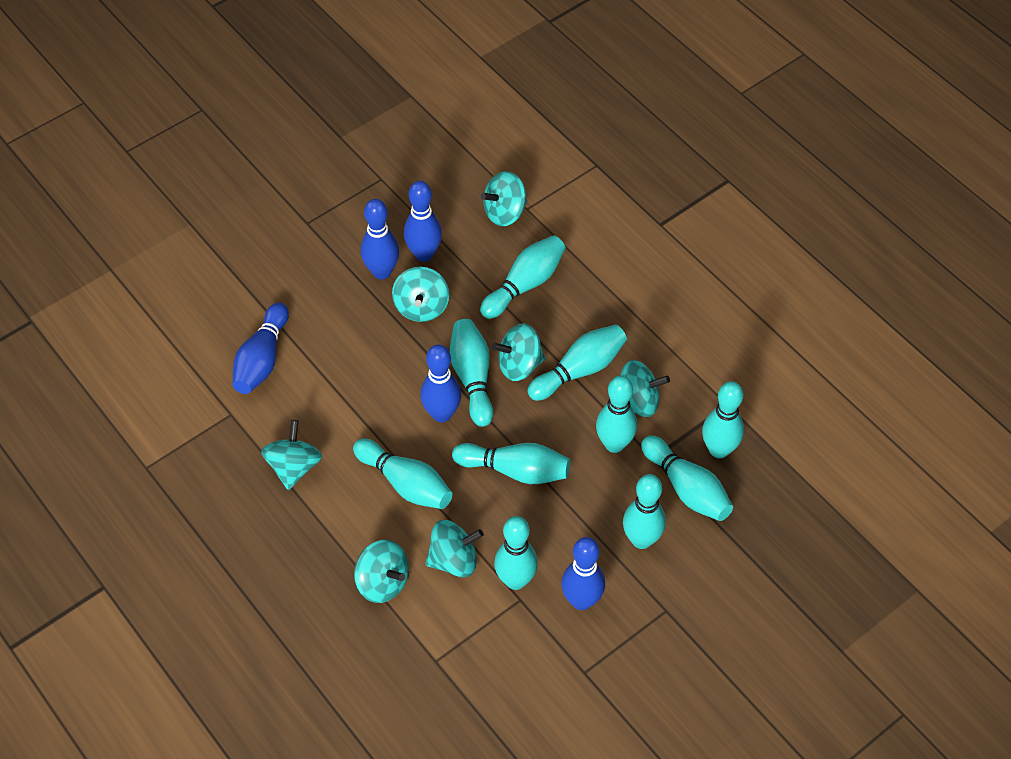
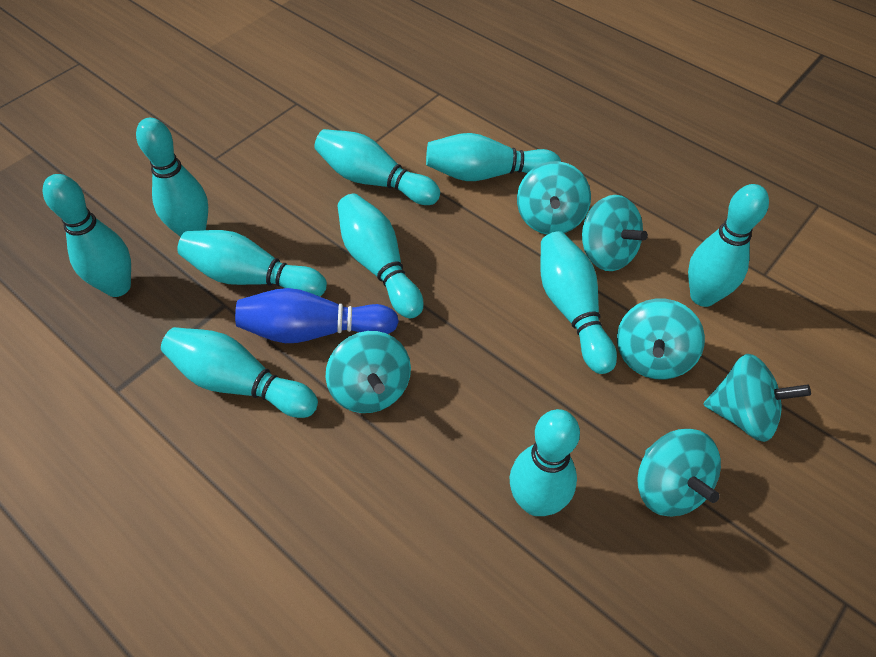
blue bowling pin: [232,302,289,394] [361,199,399,279] [404,181,442,262] [420,344,461,422] [561,537,605,610] = 5 -> [235,288,399,343] = 1
turquoise spinning top: [261,420,322,490] [354,540,409,603] [392,267,449,322] [425,520,484,577] [481,171,527,226] [492,323,546,381] [620,360,670,417] = 7 -> [326,331,411,413] [517,161,591,235] [582,195,648,271] [617,299,705,380] [637,429,721,516] [703,354,811,442] = 6

